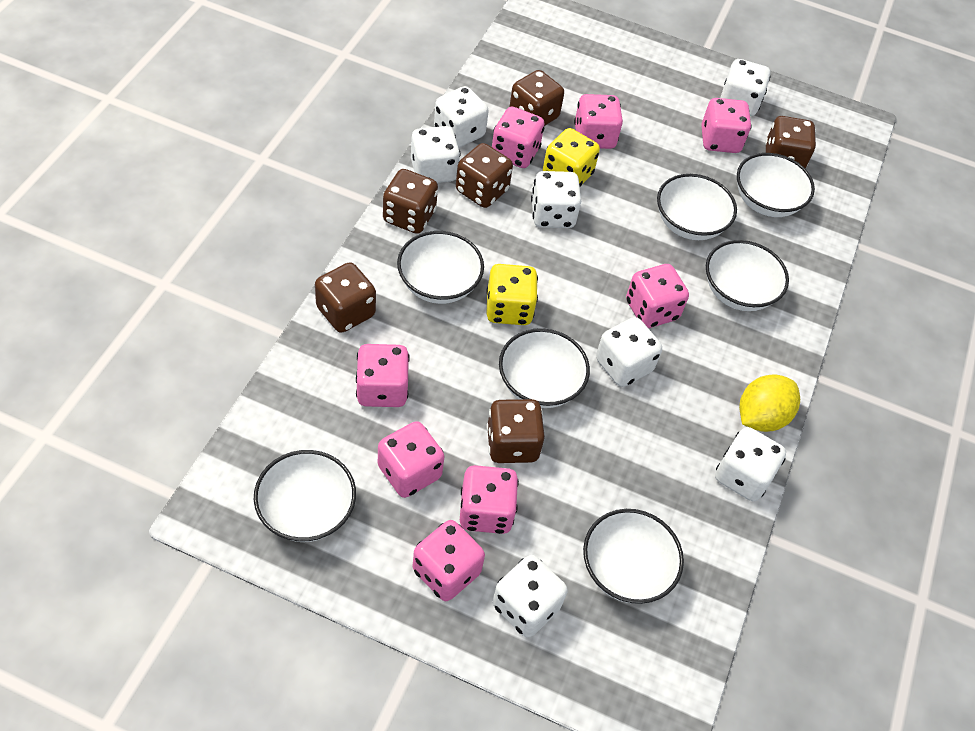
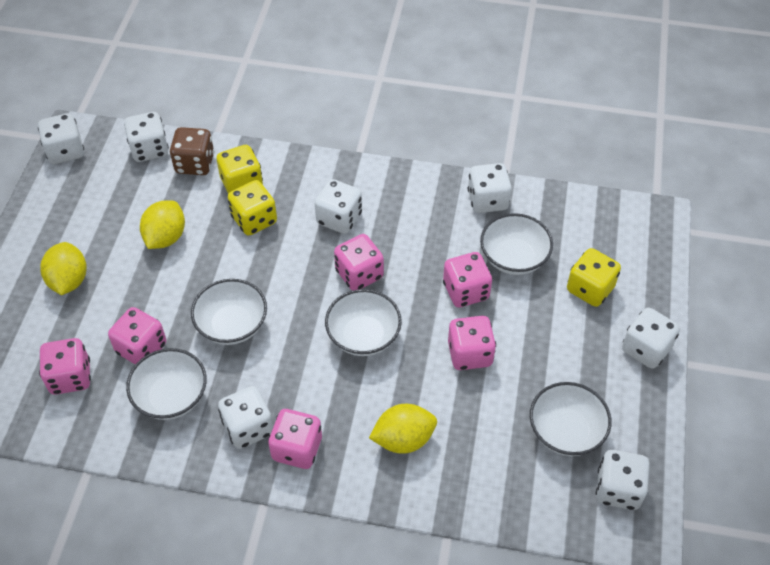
brown dice: [315,262,376,333] [383,169,438,234] [456,143,513,208] [487,399,545,463] [509,70,564,126] [765,116,816,169] = 6 -> [169,127,214,175] = 1
pink dice: [356,344,410,407] [378,421,444,498] [413,520,485,601] [460,465,519,534] [492,107,545,168] [574,94,623,149] [626,264,689,328] [701,98,752,153] = 8 -> [39,338,91,395] [108,307,166,364] [268,409,322,469] [334,234,384,291] [443,252,492,307] [448,316,496,370] = 6
white bowl: [254,450,356,542] [397,231,484,304] [499,328,590,408] [583,509,684,604] [657,174,737,240] [706,240,789,311] [737,153,815,217] = 7 -> [126,348,207,420] [191,279,267,345] [325,289,402,356] [480,213,553,275] [530,382,612,456] = 5
yellow dice: [486,264,538,325] [543,128,600,187] = 2 -> [217,145,263,194] [228,180,277,235] [567,248,621,307] = 3
yellow lemon: [739,374,800,432] = 1 -> [40,242,87,295] [140,200,185,249] [369,404,437,454] = 3

